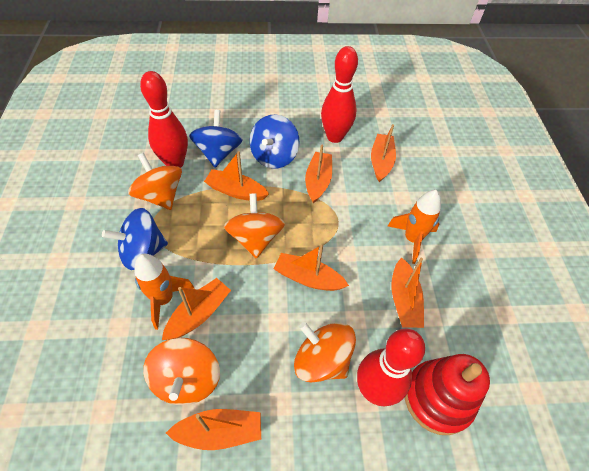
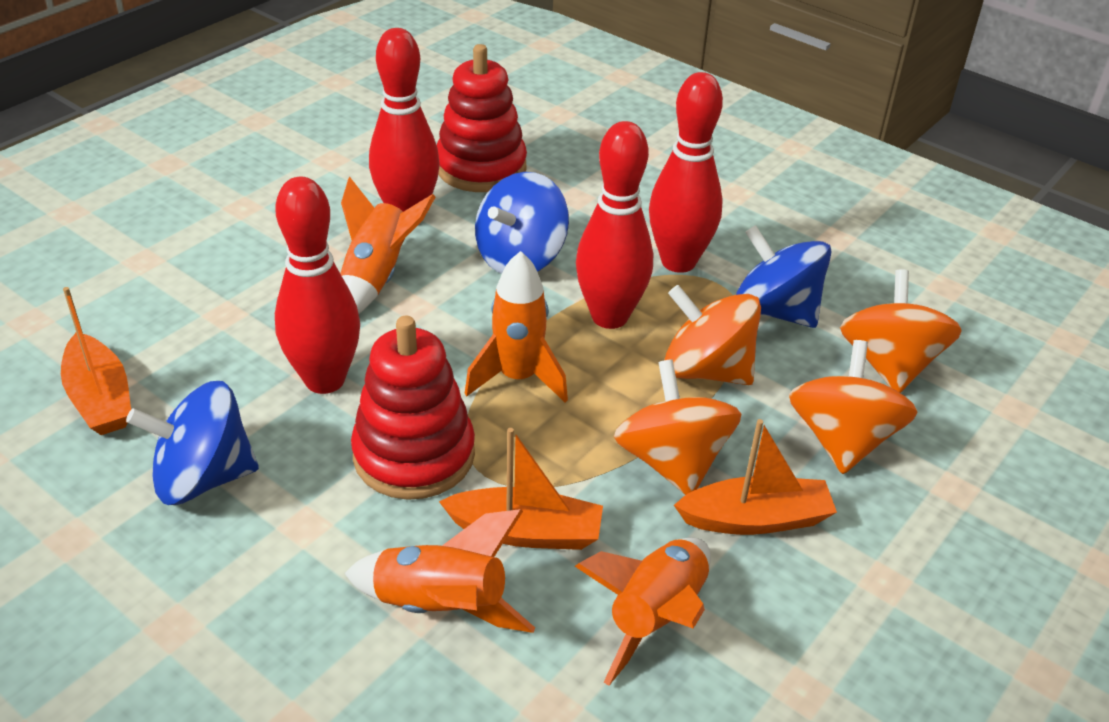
orange boat: [162,278,231,340] [166,409,261,450] [204,151,269,201] [274,245,349,291] [305,145,332,203] [371,124,396,182] [391,258,424,328] = 7 -> [61,287,131,435] [439,428,603,550] [674,419,837,535] = 3
orange rocket: [134,254,195,330] [388,190,441,264] = 2 -> [340,176,435,314] [344,509,535,633] [465,251,568,402] [575,538,711,685] = 4
red bowling pin: [140,71,188,168] [321,46,358,143] [357,329,425,406] = 3 -> [275,177,360,394] [369,28,440,212] [576,121,653,329] [649,72,723,273] = 4
red stacking toy: [405,354,490,435] = 1 -> [351,316,475,500] [437,44,527,192] = 2

